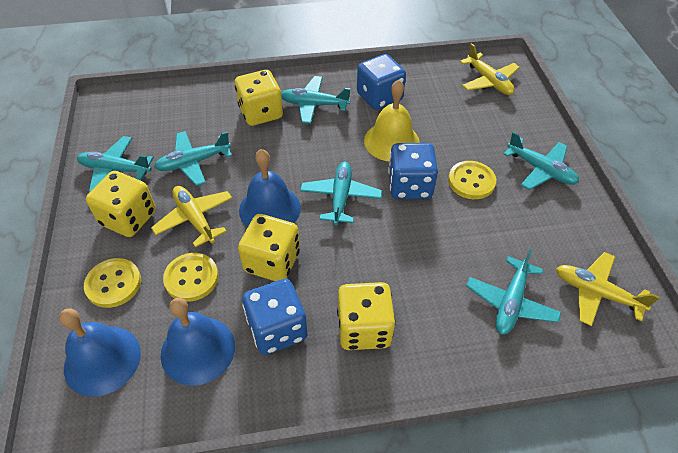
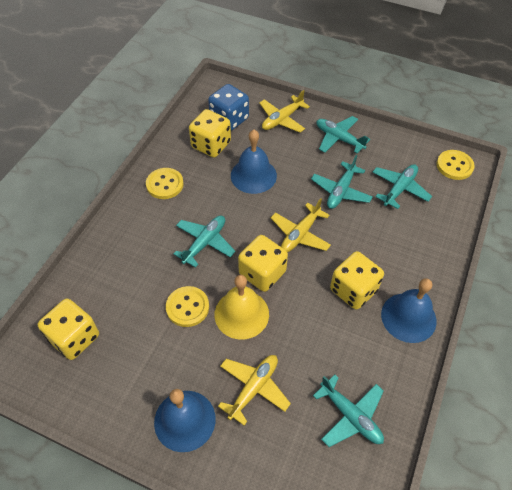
blue dice: [242,279,307,355] [357,54,406,110] [388,143,438,199] = 3 -> [208,84,249,131] = 1
turquoise plane: [77,136,154,192] [154,131,232,186] [281,76,351,124] [300,162,382,225] [466,249,561,335] [503,132,579,190] = 6 -> [174,216,235,268] [311,155,372,209] [313,375,384,447] [316,116,370,153] [373,164,432,209] = 5

